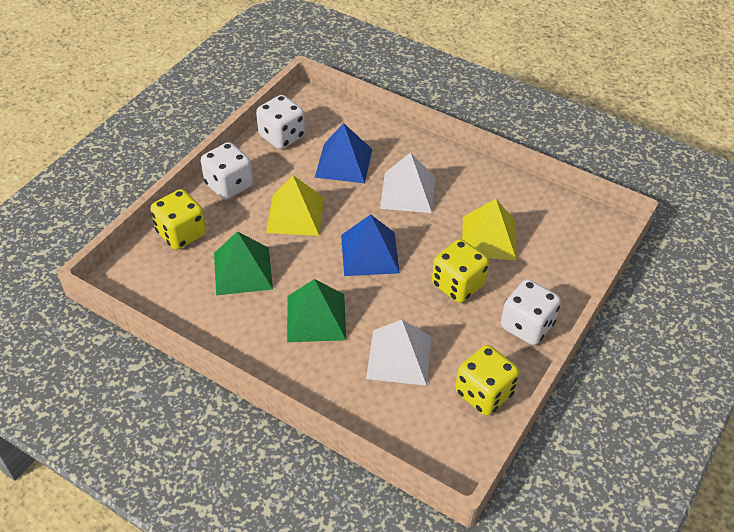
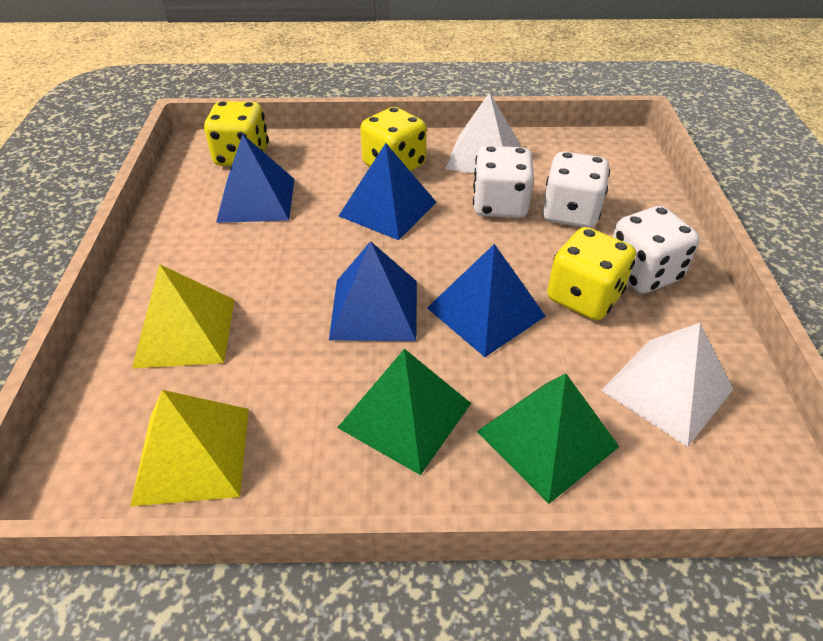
blue pyramid: [315,123,372,183] [341,214,400,276] = 2 -> [216,134,295,223] [329,241,417,341] [339,143,436,240] [427,244,546,357] = 4

